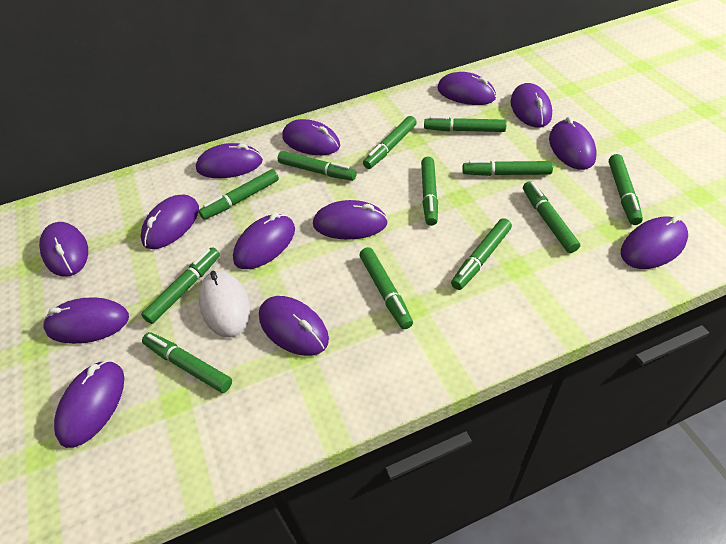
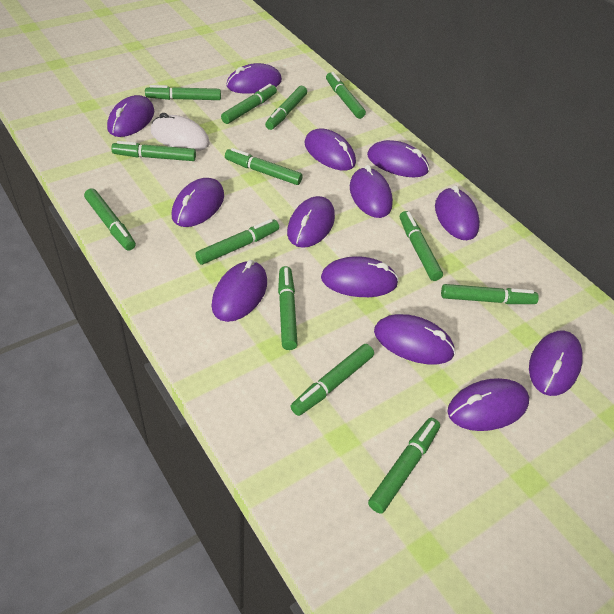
green marker: [141,247,220,324] [142,332,232,393] [199,169,279,220] [278,151,357,181] [360,247,413,329] [363,116,417,169] [421,157,438,226] [424,116,507,132] [451,218,512,290] [462,160,553,176] [523,181,580,253] [609,154,643,225] = 12 -> [84,188,136,250] [111,141,196,161] [145,85,221,100] [195,219,279,265] [221,84,277,124] [225,148,303,185] [265,86,307,130] [278,266,298,350] [291,344,374,416] [326,72,366,119] [368,418,440,514] [400,211,443,281] [441,284,539,304] = 13

